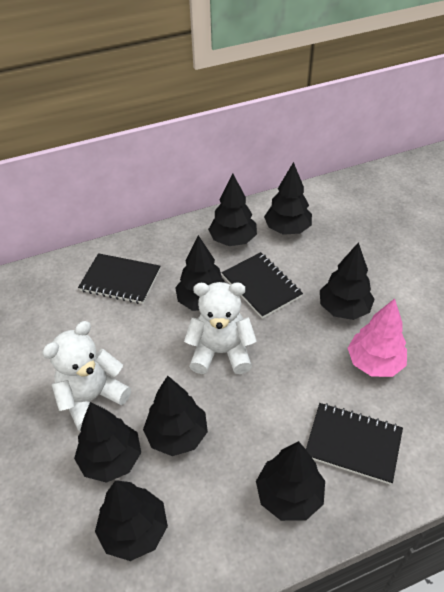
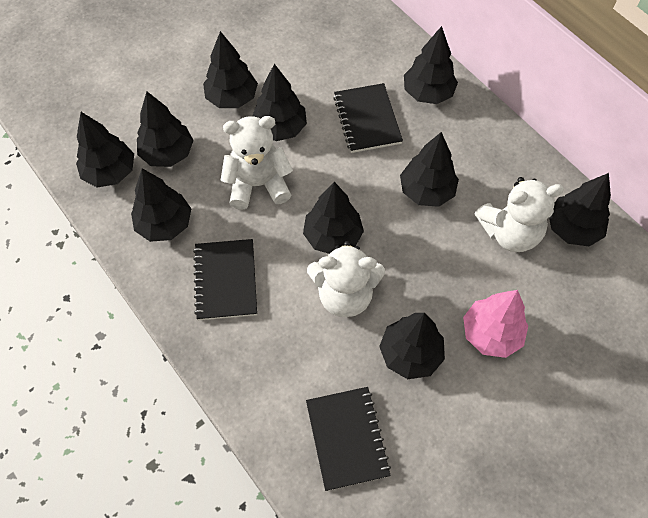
black tree: [74,402,141,483] [95,480,168,561] [143,376,208,456] [175,235,226,311] [208,173,257,246] [256,441,325,521] [264,162,312,235] [320,242,375,320] = 8 -> [76,112,134,187] [131,168,191,242] [137,91,194,167] [203,31,258,108] [253,64,307,141] [303,182,364,254] [379,313,445,379] [400,132,459,207] [404,26,458,104] [549,173,611,246] = 10
white teddy bear: [42,321,131,432] [184,282,257,374] = 2 -> [221,116,293,210] [307,241,385,317] [474,177,564,252] = 3

